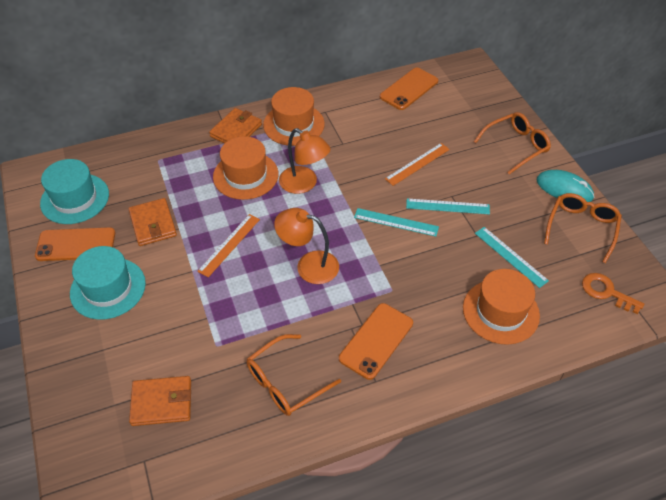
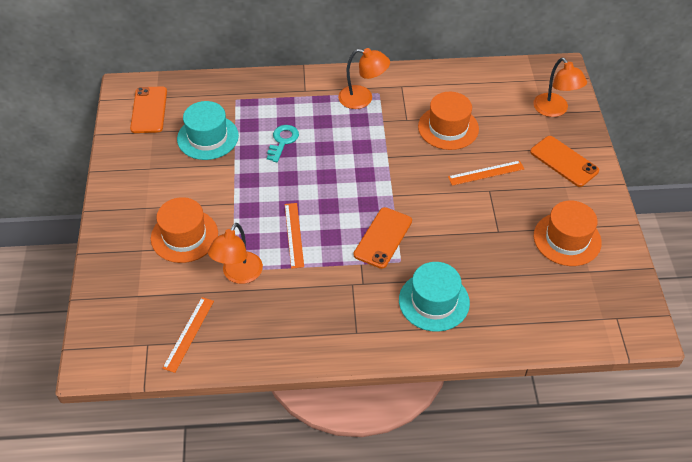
orange glasses: [247,334,341,416] [474,112,551,174] [544,193,622,263] = 3 -> none = 0
orange key: [582,273,644,314] = 1 -> none = 0
orange lamp: [274,208,339,284] [279,128,331,194] = 2 -> [208,223,263,284] [338,48,390,109] [533,58,587,117] = 3
orange ruler: [197,214,260,277] [385,143,450,186] = 2 -> [162,297,214,373] [285,203,304,269] [448,160,524,186] = 3
orange wallet: [129,198,177,246] [129,376,191,426] [209,108,262,144] = 3 -> none = 0
turquoise key: none = 0 -> [267,125,299,162] = 1
turquoise mouse: [537,170,594,202] = 1 -> none = 0
turquoise ruler: [354,208,439,237] [406,198,490,215] [475,227,549,288] = 3 -> none = 0

